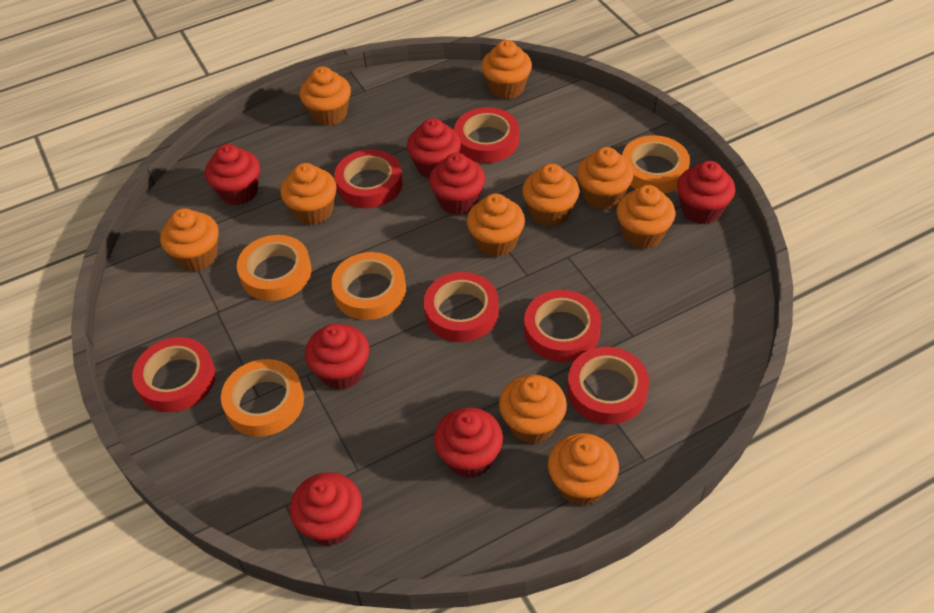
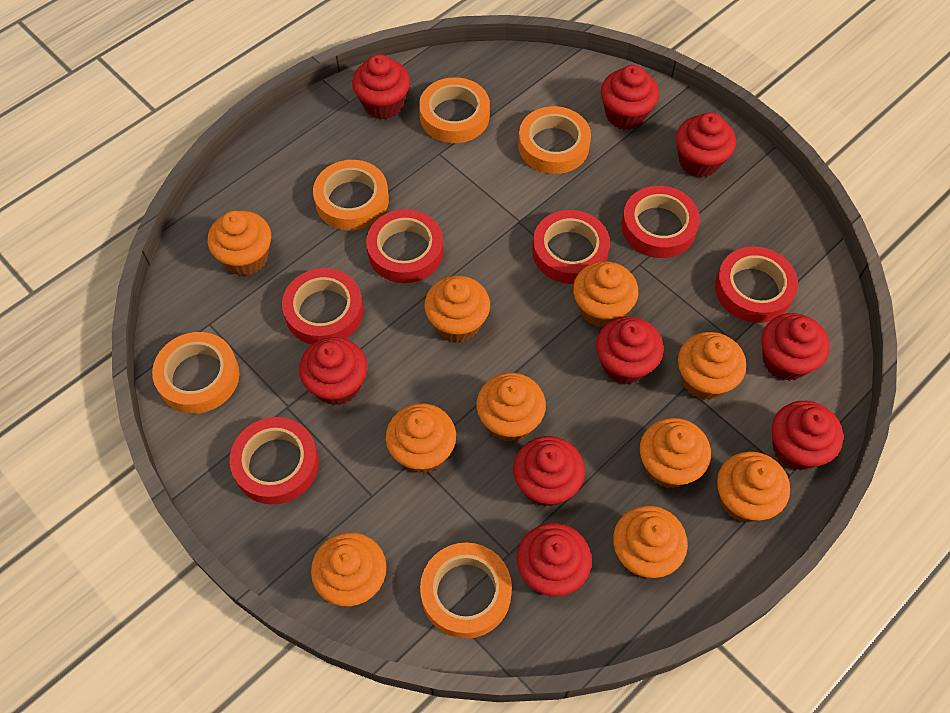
orange tape: [221,359,304,437] [237,235,312,301] [331,252,406,320] [622,135,690,194] = 4 -> [152,332,239,414] [313,160,389,231] [419,77,490,143] [420,542,512,639] [518,106,591,174] = 5
red cupcake: [205,144,260,205] [290,472,362,546] [305,324,369,390] [407,118,461,179] [429,153,485,215] [434,407,503,478] [677,161,735,224] = 7 -> [299,337,367,405] [352,54,410,119] [513,436,585,507] [517,523,592,596] [596,317,664,384] [601,65,659,130] [676,112,736,178] [761,313,830,381] [772,401,843,471] = 9

